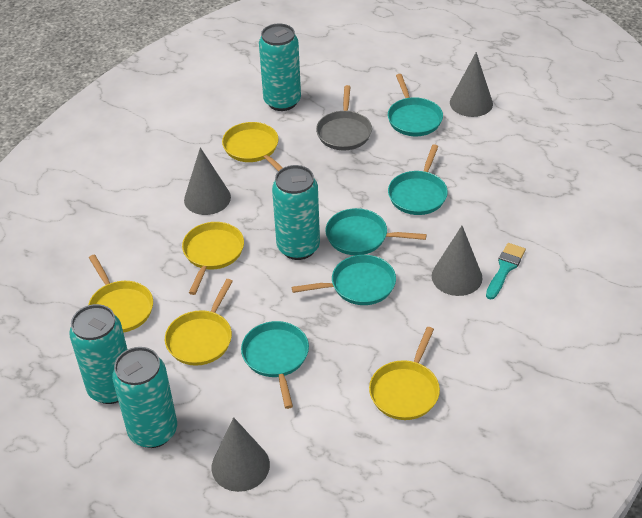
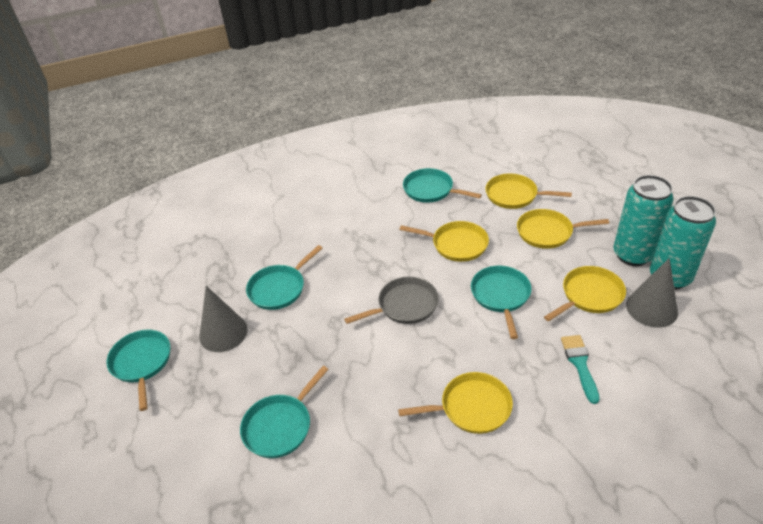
grey cone: [184,147,231,215] [212,417,270,492] [432,226,483,296] [450,52,493,117] = 4 -> [199,286,248,352] [626,258,678,327] = 2
turquoise can: [69,304,128,404] [112,347,177,448] [259,23,301,111] [272,165,320,260] = 4 -> [614,175,673,266] [650,196,716,290] = 2

